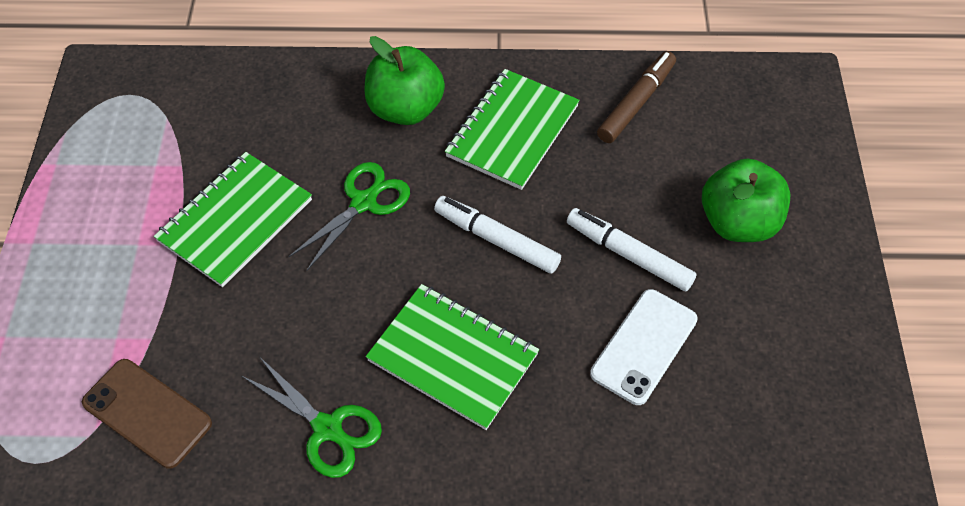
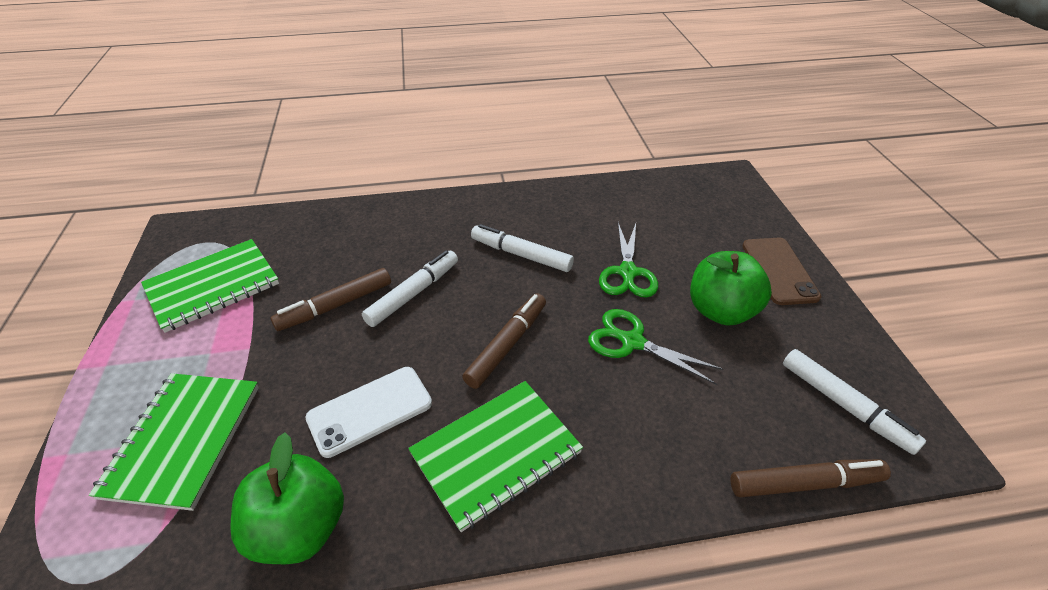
brown marker: [597,51,676,143] = 1 -> [270,268,391,331] [462,293,546,389] [731,459,891,498] = 3
white marker: [434,196,561,274] [567,208,696,291] = 2 -> [362,250,458,327] [471,224,574,272] [783,349,926,455] = 3

